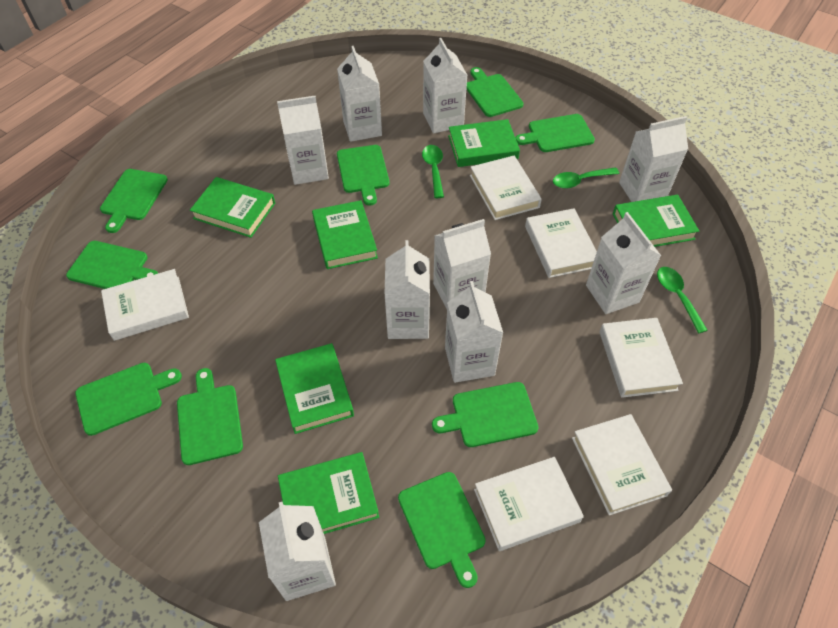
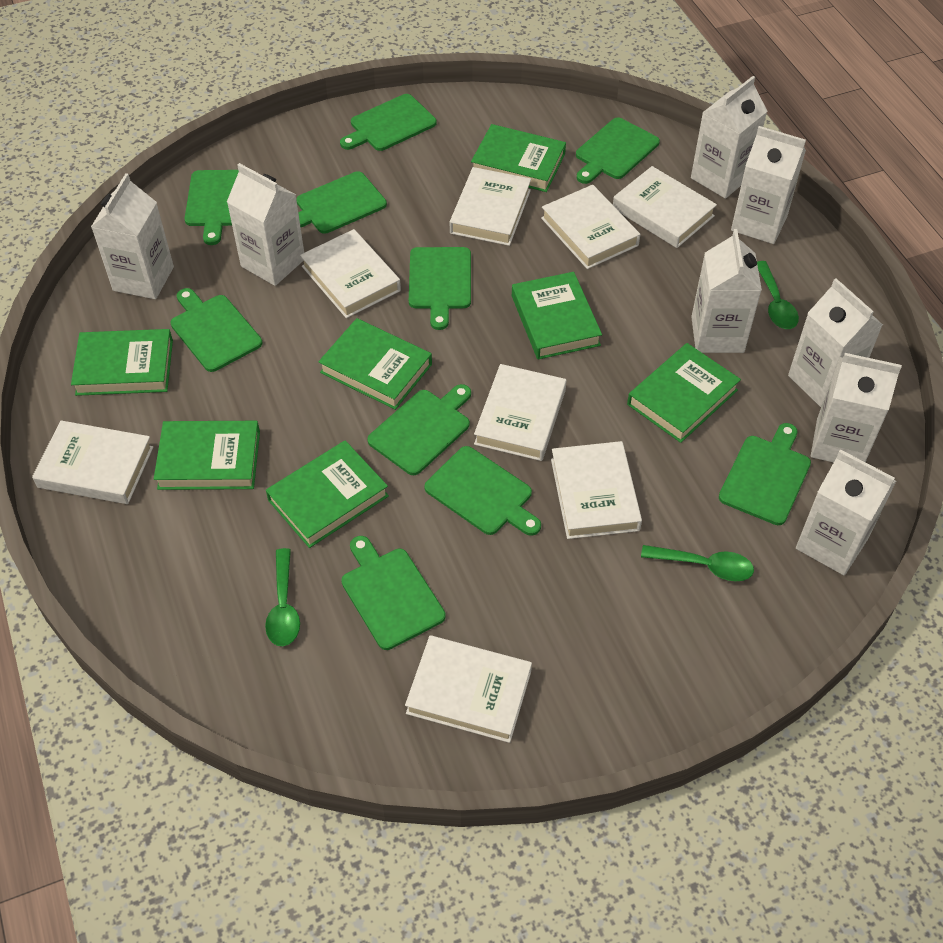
green book: [190,177,275,238] [275,343,354,434] [278,452,379,534] [312,200,378,269] [448,119,520,167] [613,195,699,247] = 6 -> [71,329,173,396] [154,421,260,490] [266,440,389,548] [318,318,432,410] [471,124,566,192] [512,272,602,359] [627,343,741,443] = 7
green cutting board: [66,241,158,289] [75,363,182,436] [100,169,168,233] [177,368,243,465] [337,145,389,206] [398,472,486,588] [432,382,538,447] [466,67,524,117] [515,114,595,152] = 9 -> [171,288,262,372] [185,170,239,245] [296,171,387,234] [340,94,437,151] [341,536,446,650] [367,384,471,475] [409,247,471,330] [424,446,541,536] [576,117,660,184] [719,423,811,525] = 10
white book: [101,269,189,341] [470,156,542,220] [474,457,584,551] [525,208,597,278] [572,414,672,515] [599,318,683,398] = 6 -> [32,420,153,504] [300,229,401,318] [405,635,532,743] [450,167,531,246] [474,364,567,461] [541,185,640,269] [551,441,642,539] [613,166,717,248] = 8
white carton: [259,502,336,601] [277,96,329,185] [337,46,382,142] [384,240,430,339] [423,38,468,133] [433,219,491,309] [445,281,503,383] [586,212,661,314] [619,116,688,202] = 9 -> [91,173,174,299] [227,163,304,286] [691,76,767,199] [691,229,762,353] [731,126,806,244] [788,278,883,407] [796,449,896,575] [811,353,902,463] = 8

